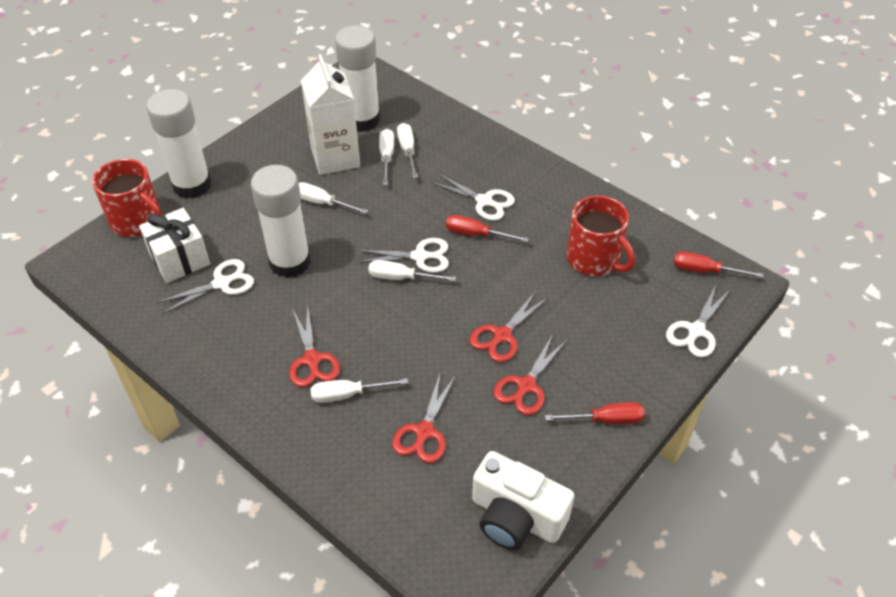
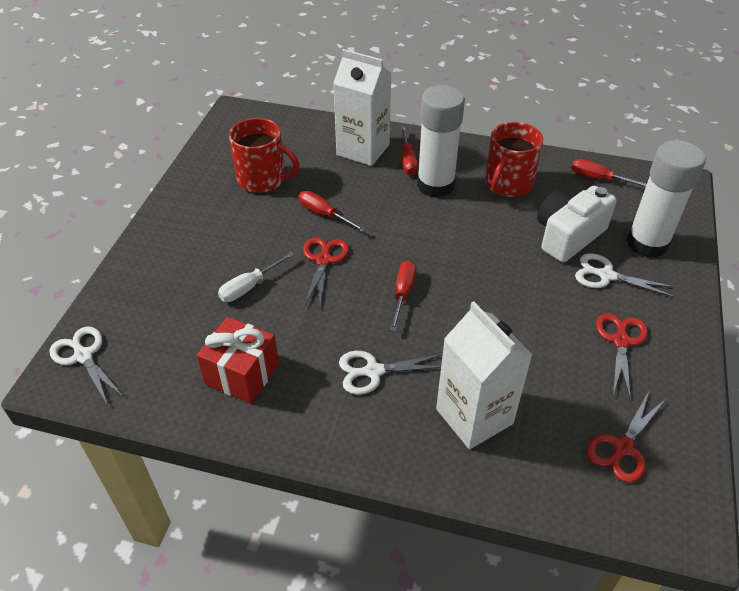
red gift: none = 0 -> [197,317,279,404] = 1
red scissors: [289,305,340,387] [392,374,456,463] [470,291,547,362] [493,334,567,415] = 4 -> [303,237,349,306] [586,392,666,483] [596,313,648,400] = 3
red screwdriver: [446,215,529,242] [545,402,645,424] [674,252,763,278] = 3 -> [299,191,366,232] [390,260,417,331] [401,126,418,176] [571,159,647,187] = 4
white carton: [301,54,360,175] = 1 -> [333,49,392,166] [436,302,532,449] = 2
white gift: [139,208,210,283] = 1 -> none = 0
white glue stick: [146,89,212,199] [251,165,311,278] [335,26,380,132] = 3 -> [417,85,465,198] [626,140,706,258] = 2
white scissors: [156,259,254,314] [357,238,449,273] [430,174,515,221] [666,285,731,358] = 4 -> [50,326,124,404] [339,351,443,395] [575,253,676,297] = 3
white screwdriver: [299,182,368,214] [311,378,408,403] [368,260,456,281] [379,129,394,185] [397,123,418,178] = 5 -> [218,252,295,302] = 1

